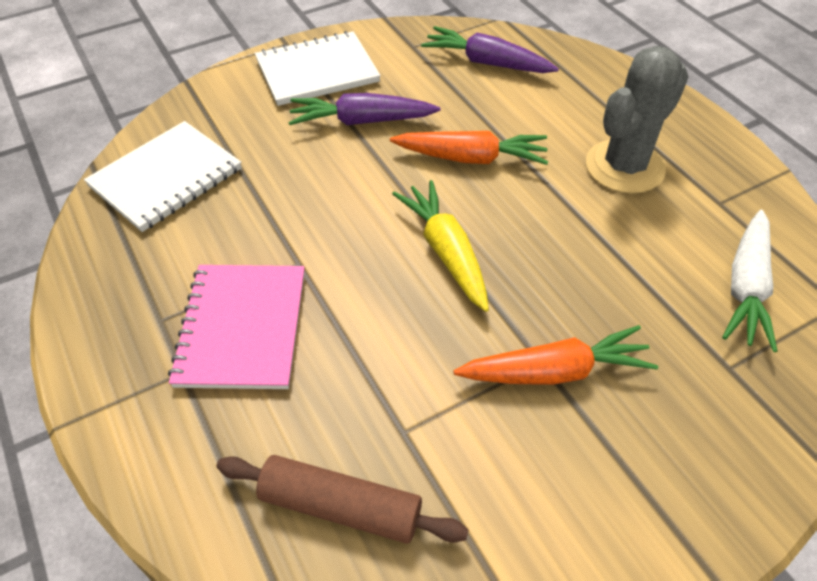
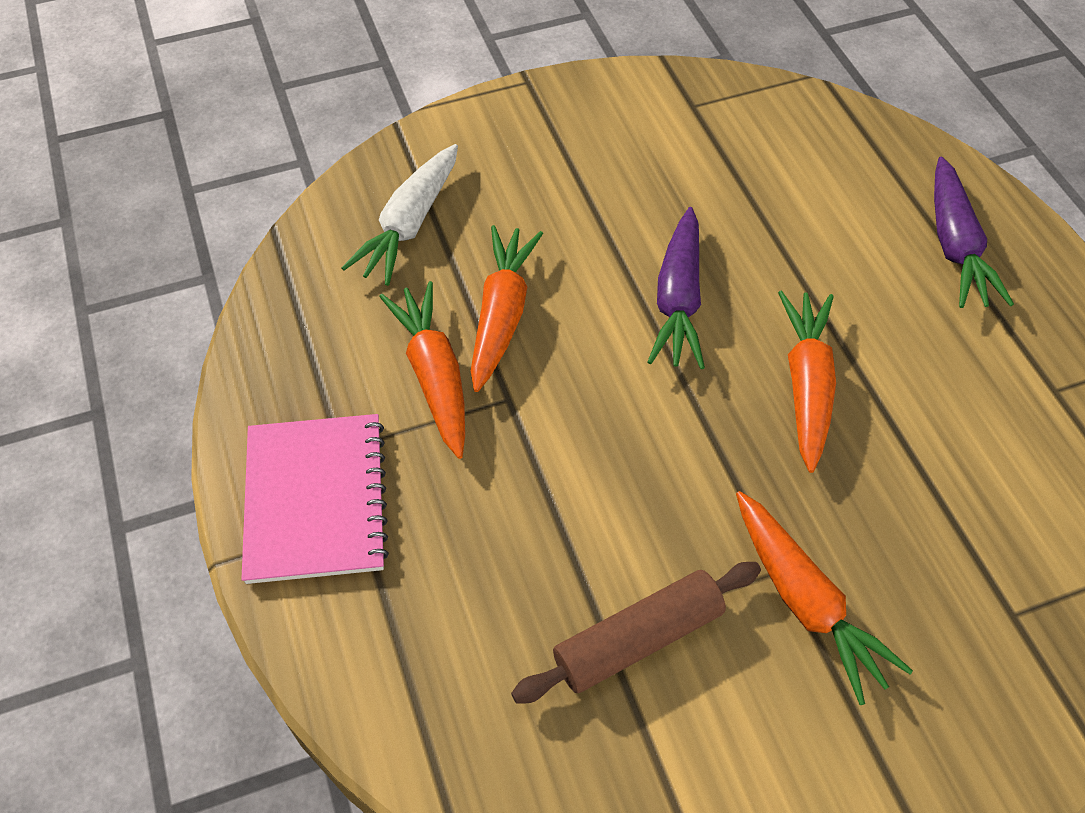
grey cactus: [586,46,689,194] = 1 -> none = 0
orange carrot: [390,131,548,165] [453,325,658,385] = 2 -> [379,281,465,459] [471,225,543,392] [736,491,913,705] [778,290,836,473] = 4
white notebook: [84,121,242,232] [255,31,381,106] = 2 -> none = 0
yellow carrot: [392,180,489,312] = 1 -> none = 0

